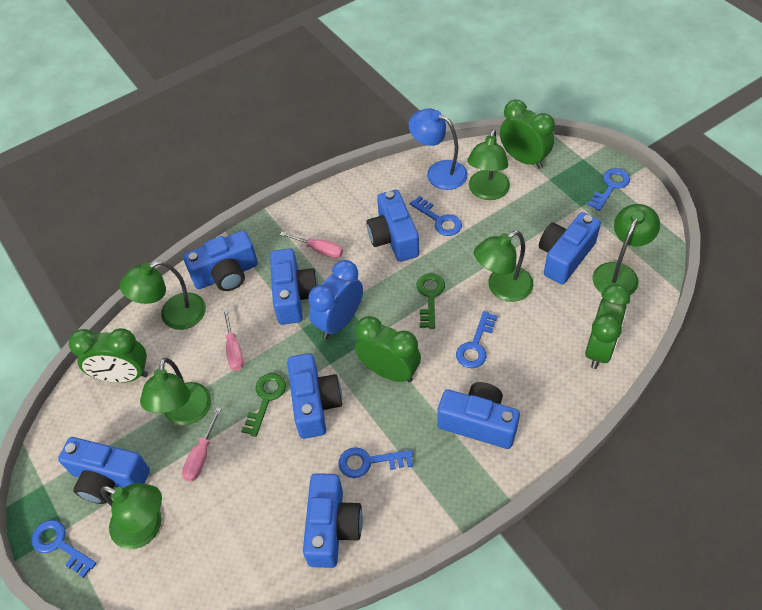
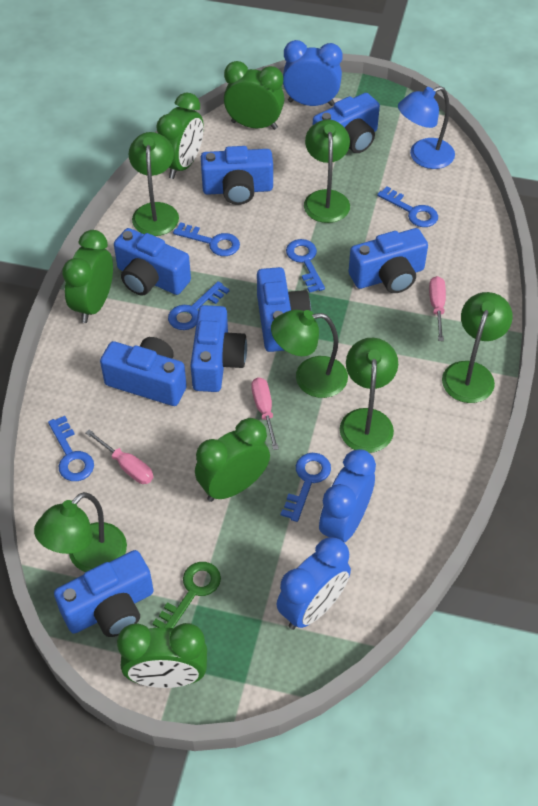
blue clock: [308,260,363,339] = 1 -> [276,537,351,630] [283,40,343,106] [319,449,376,542] = 3
blue key: [31,520,96,578] [338,447,413,478] [410,196,462,236] [456,311,498,368] [588,168,630,211] = 5 -> [48,416,94,481] [168,281,230,330] [173,222,240,256] [281,453,331,522] [286,239,325,293] [377,186,438,227] = 6
green clock: [69,328,148,383] [355,316,421,383] [500,100,555,169] [585,284,630,369] = 4 -> [62,230,113,323] [117,623,207,688] [156,93,204,179] [195,418,270,502] [224,61,285,130] = 5
green key: [241,373,286,437] [417,273,445,329] = 2 -> [152,562,221,628] = 1

